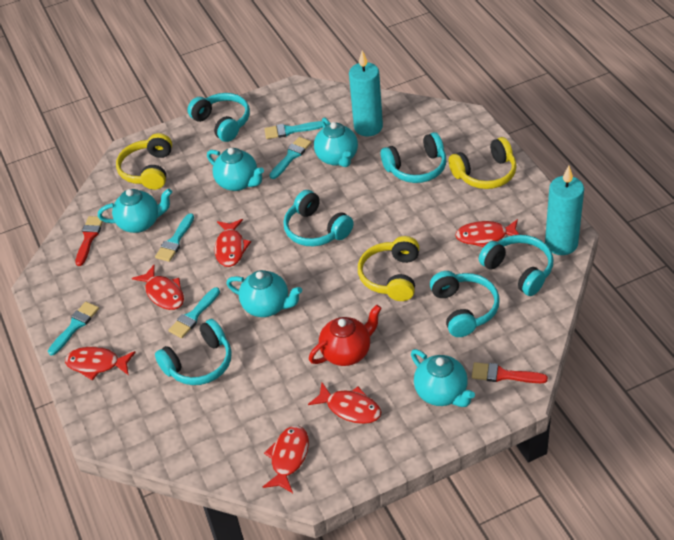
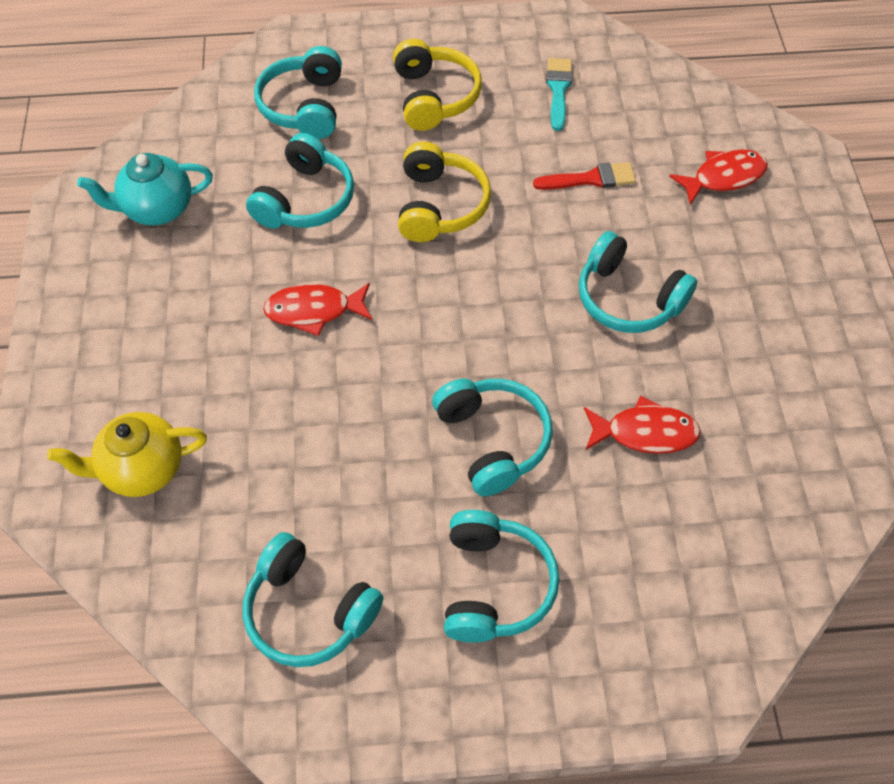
red brush: [75,216,103,266] [472,362,548,383] = 2 -> [533,162,636,190] = 1
red fish: [65,347,136,380] [132,265,184,310] [214,219,251,267] [263,426,309,493] [308,383,381,424] [455,219,520,247] = 6 -> [263,283,372,336] [584,396,701,454] [669,149,768,205] = 3
red teapot: [309,305,382,366] = 1 -> none = 0
turquoise brush: [48,302,99,356] [155,213,194,262] [168,287,220,338] [264,121,323,139] [270,137,312,179] = 5 -> [546,58,572,131] = 1
turquoise candle: [349,51,383,136] [545,166,584,255] = 2 -> none = 0
turquoise teapot: [98,189,172,233] [207,148,264,191] [226,270,302,317] [314,117,358,167] [411,349,475,407] = 5 -> [77,153,213,226] = 1
yellow headphones: [116,133,172,190] [358,236,419,301] [449,137,517,189] = 3 -> [393,39,482,131] [398,142,491,242] = 2
yellow teapot: none = 0 -> [47,412,207,497] = 1

